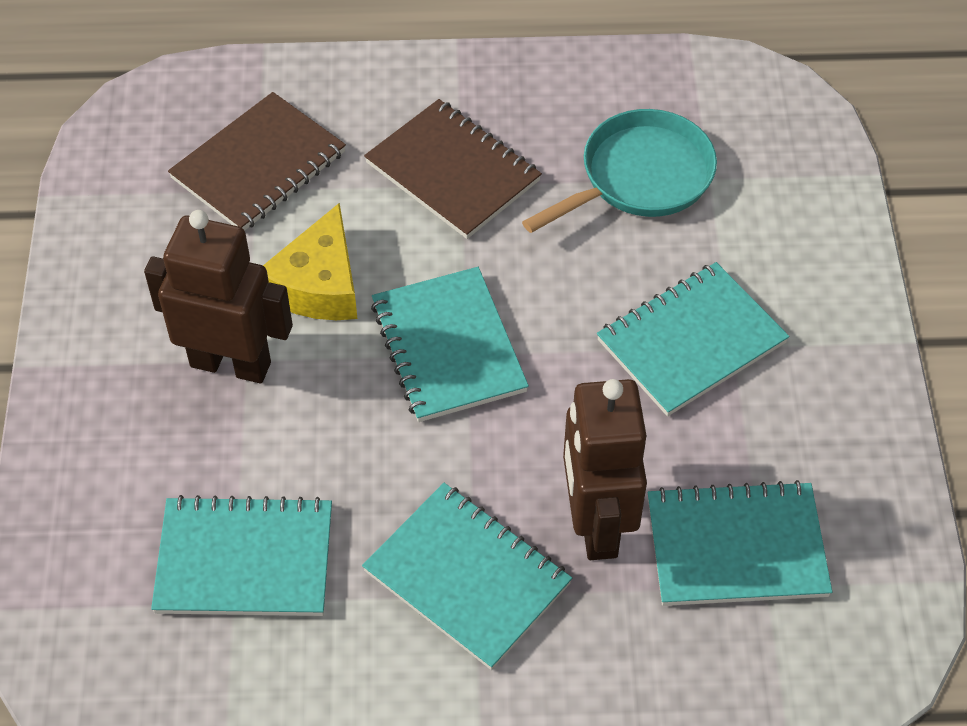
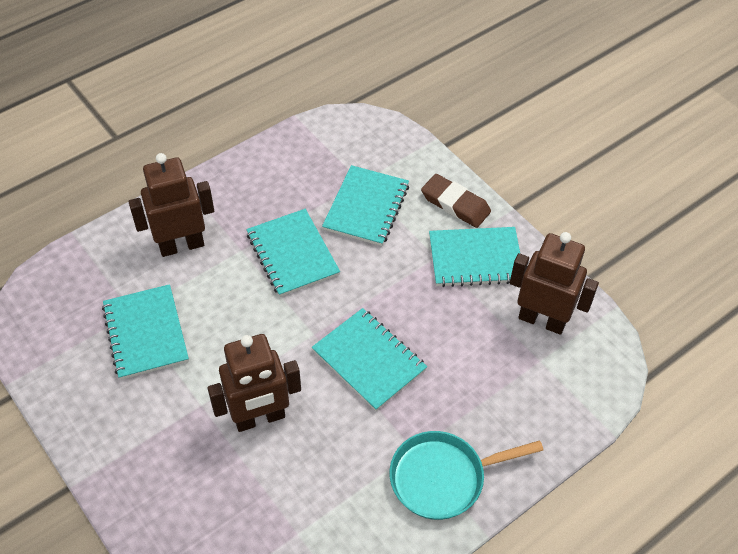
brown eraser: none = 0 -> [421,174,491,228] = 1
brown notebook: [168,92,346,231] [364,99,542,239] = 2 -> none = 0
brown robot: [144,210,293,383] [563,379,647,560] = 2 -> [129,153,214,257] [208,334,301,432] [510,232,599,335] = 3
yellow cheese: [263,203,358,320] = 1 -> none = 0

